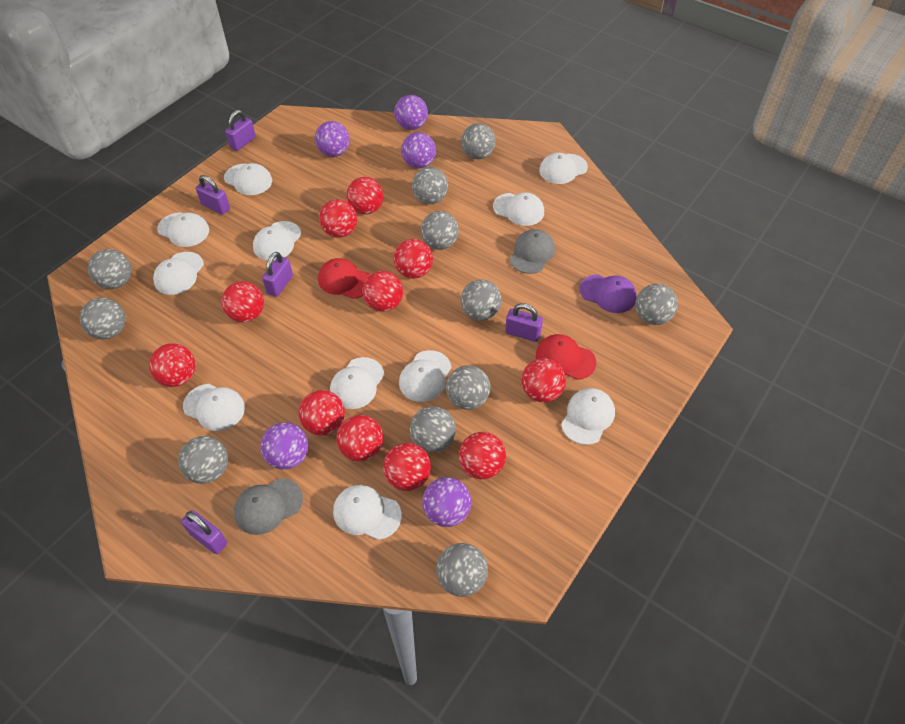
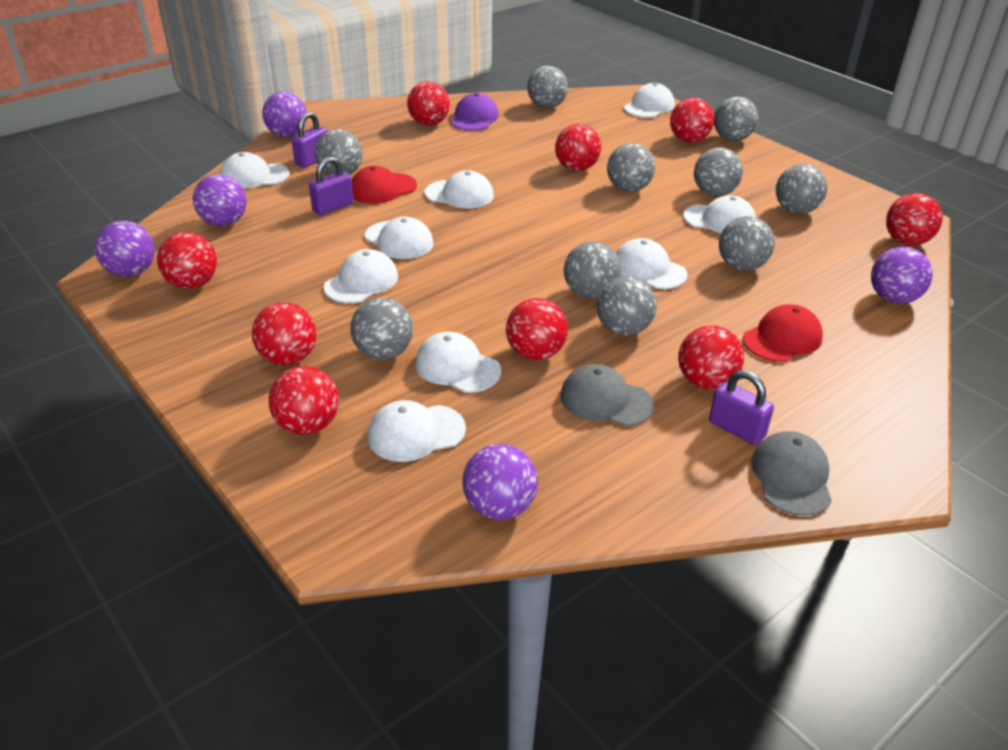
grey ball: [79,298,126,339] [88,249,131,289] [178,436,228,484] [410,406,456,453] [412,167,448,204] [421,211,459,250] [436,543,488,597] [446,365,490,410] [461,123,496,159] [461,279,502,321] [635,284,678,325] = 11 -> [315,129,363,175] [350,298,413,360] [527,66,568,108] [564,241,621,299] [596,276,657,336] [607,143,655,192] [694,147,743,197] [714,96,758,141] [719,216,775,271] [776,164,828,214] = 10
purple padlock: [181,510,227,554] [196,175,230,215] [225,110,256,151] [262,252,293,297] [505,303,543,342] = 5 -> [291,112,327,168] [309,157,354,215] [709,370,774,445] = 3
red ball: [149,343,196,387] [221,281,264,322] [299,390,345,436] [319,199,357,238] [336,415,383,462] [346,177,383,214] [362,271,403,312] [383,443,431,491] [394,239,433,279] [459,432,506,479] [521,358,566,402] = 11 -> [157,232,217,289] [252,302,317,365] [269,366,339,435] [407,81,450,126] [506,298,568,360] [555,124,601,171] [670,98,714,143] [678,325,744,390] [886,193,943,245] = 9
white cap: [153,252,204,295] [157,212,209,247] [183,384,245,431] [224,163,272,195] [253,221,301,261] [330,357,384,409] [333,485,402,540] [399,350,451,402] [493,192,544,226] [539,153,588,184] [561,388,615,445] = 11 -> [220,152,289,189] [324,249,398,303] [365,217,434,259] [368,400,466,462] [415,332,501,393] [425,170,494,209] [616,238,688,289] [624,83,675,118] [683,195,756,233] = 9

